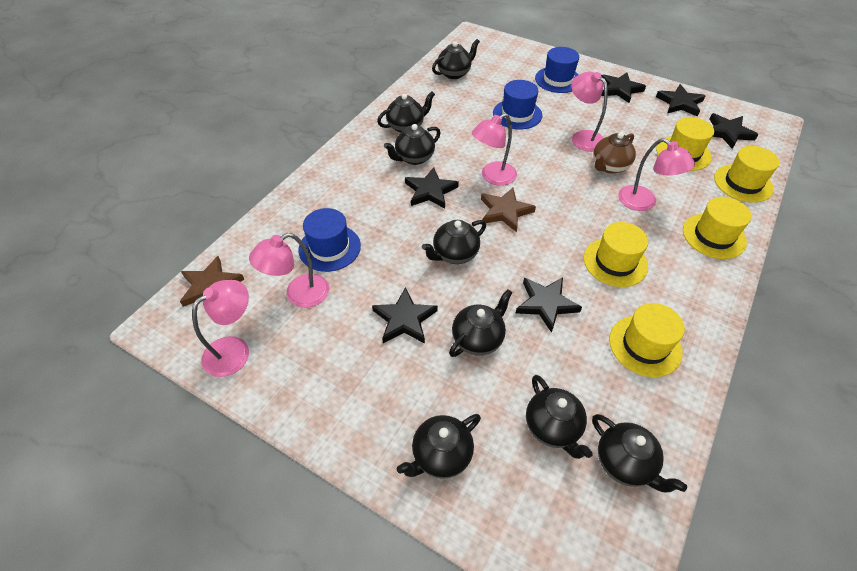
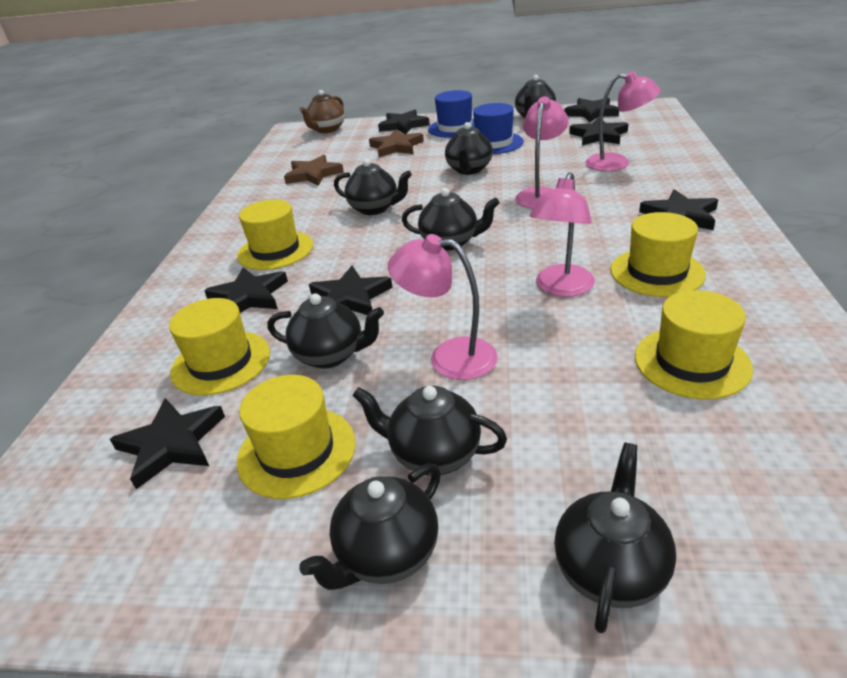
black star: [372,287,438,343] [405,167,459,208] [516,277,582,333] [601,73,646,103] [656,84,705,117] [709,113,758,149] = 6 -> [110,398,225,489] [204,267,288,313] [309,266,392,315] [378,110,430,134] [564,98,619,122] [569,118,628,145] [639,189,718,230] = 7
blue hat: [299,208,361,272] [493,80,543,129] [535,47,579,93] = 3 -> [428,90,475,138] [473,103,524,154] = 2
pink lamp: [192,280,249,377] [249,233,329,308] [472,113,517,186] [571,72,608,152] [618,138,695,211] = 5 -> [388,234,498,380] [515,96,569,209] [529,172,595,297] [585,71,661,171] = 4

